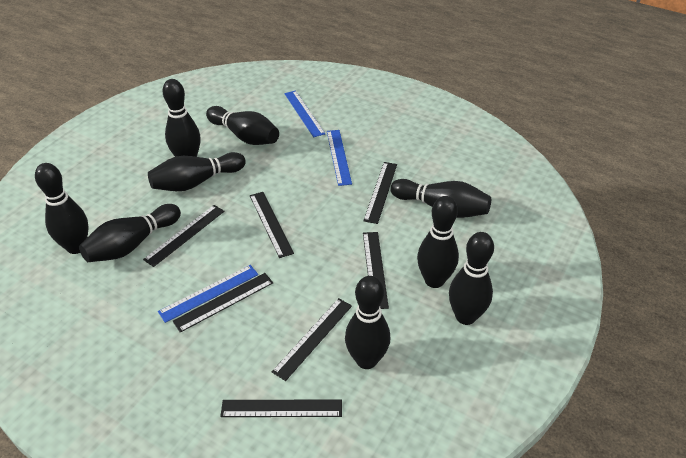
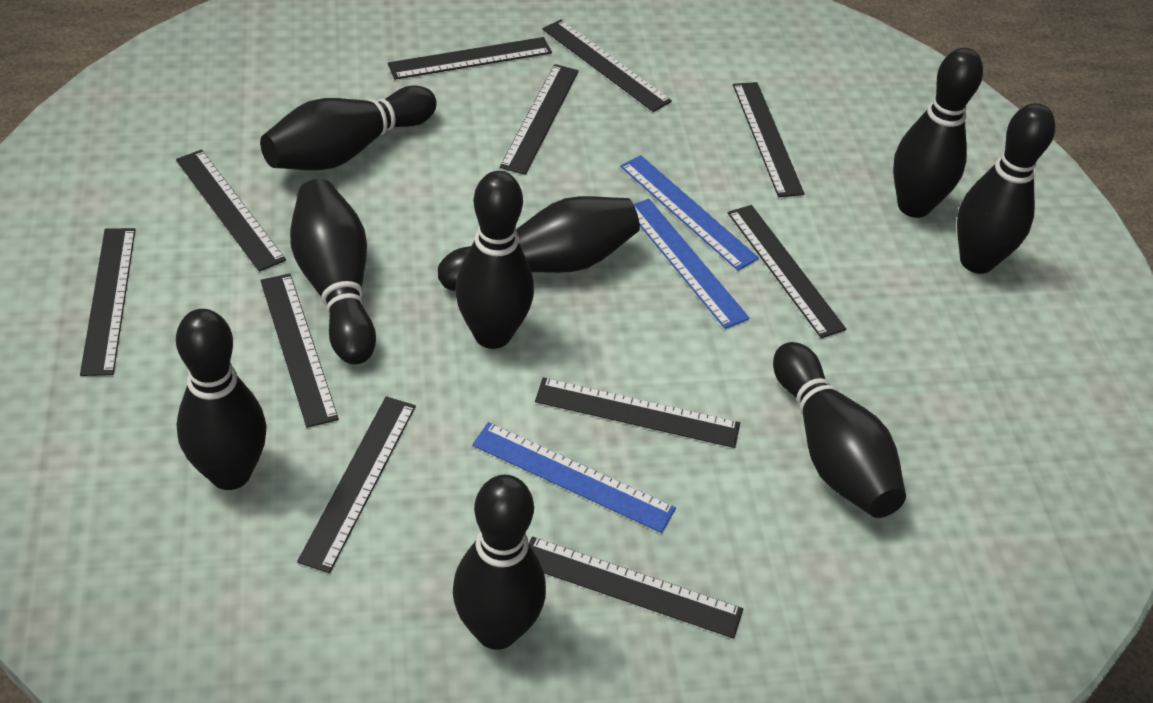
black ruler: [143,205,225,267] [172,273,273,333] [220,400,342,417] [250,192,294,258] [272,298,352,381] [363,162,397,224] [363,232,389,309] = 7 -> [80,228,136,376] [176,150,286,272] [260,274,339,428] [297,396,416,573] [388,37,552,80] [500,64,579,175] [529,537,743,638] [535,377,740,448] [543,19,672,112] [728,205,846,338] [733,82,805,197] = 11

